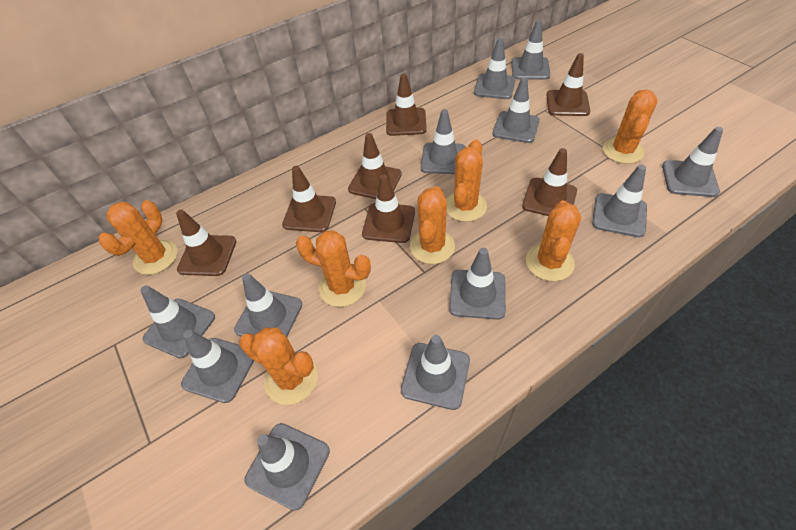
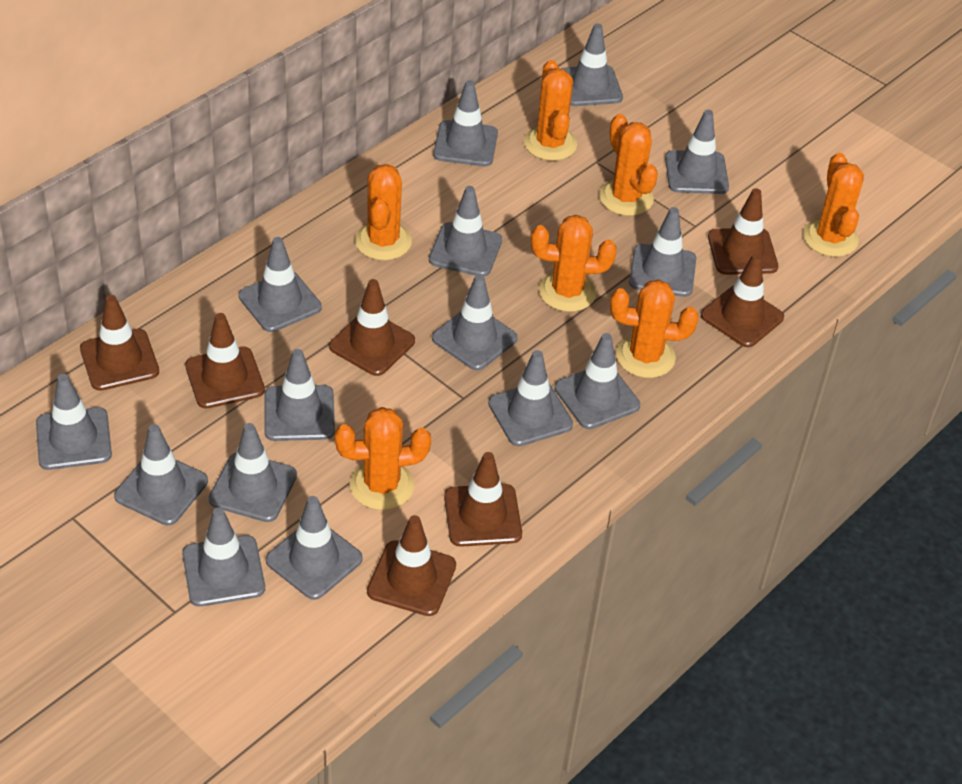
grey traffic cone: [140,285,215,359] [181,330,254,403] [234,273,302,337] [245,423,330,511] [401,335,470,410] [421,109,466,174] [449,248,506,320] [474,38,516,99] [492,77,540,143] [512,20,551,80] [592,164,647,237] [662,127,723,197] = 12 -> [36,374,112,470] [114,424,208,525] [182,507,265,607] [209,423,297,522] [239,237,322,332] [264,349,335,441] [266,496,363,600] [429,186,502,277] [432,274,518,370] [433,80,498,166] [488,350,573,446] [554,333,640,429] [561,23,623,106] [629,207,696,297] [665,110,729,194] = 15

